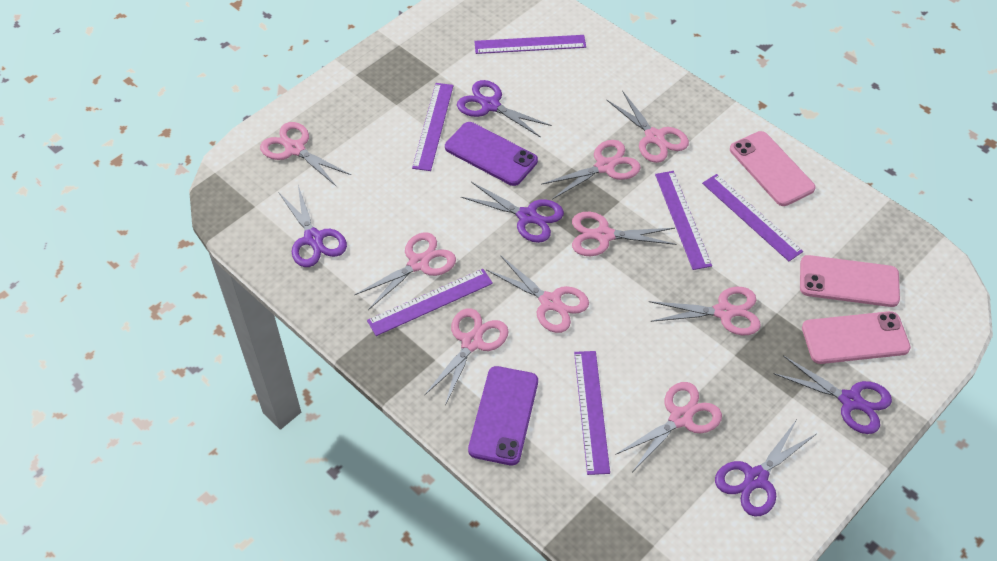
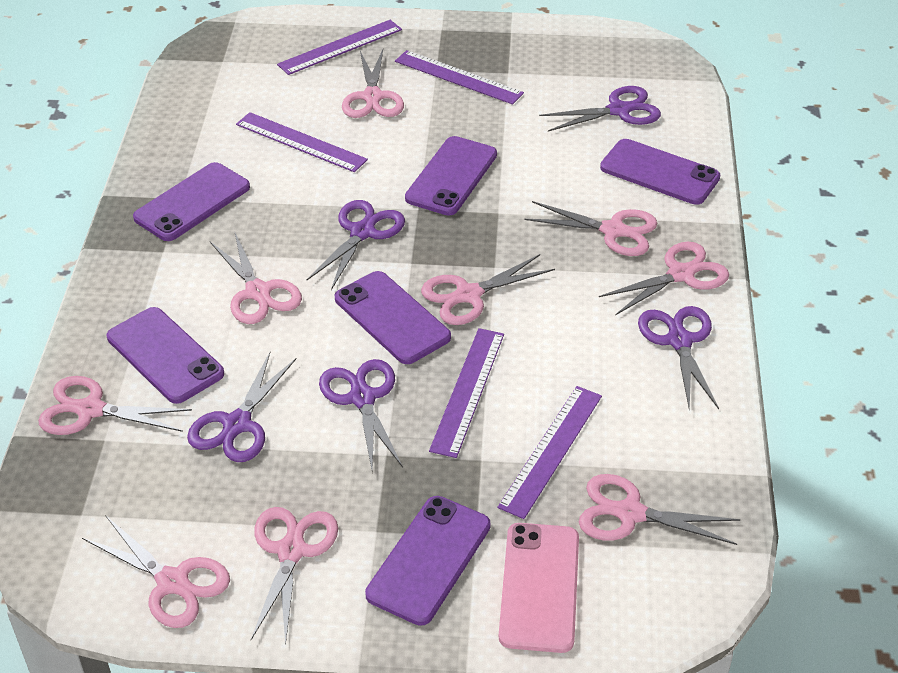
pink phone: [730,131,816,206] [800,255,900,307] [802,311,911,364] = 3 -> [499,523,579,653] = 1
purple phone: [445,122,538,186] [468,366,538,465] = 2 -> [107,307,224,404] [133,162,250,241] [335,271,451,364] [365,496,491,626] [405,136,497,216] [600,139,720,205] = 6
purple ruler: [367,269,493,336] [412,83,454,171] [474,35,586,54] [574,351,610,475] [655,171,712,270] [702,174,803,261] = 6 -> [236,112,368,172] [277,20,402,75] [395,50,524,105] [429,328,504,458] [497,386,602,519] = 5

